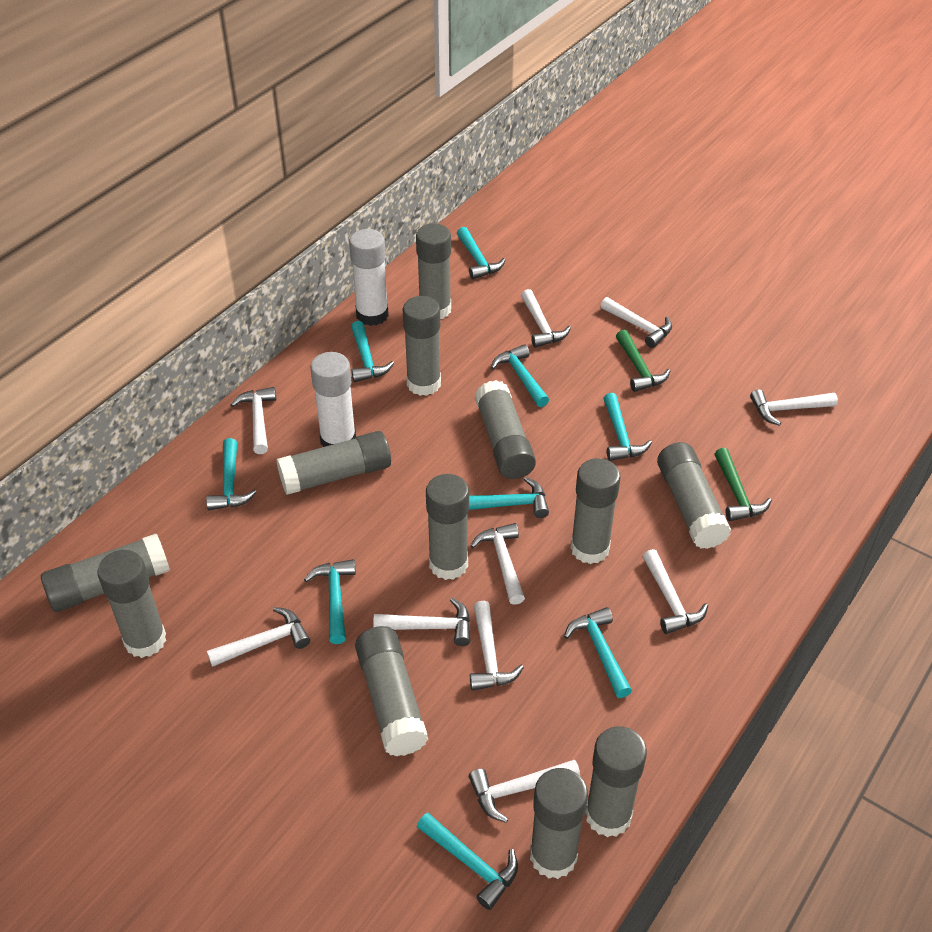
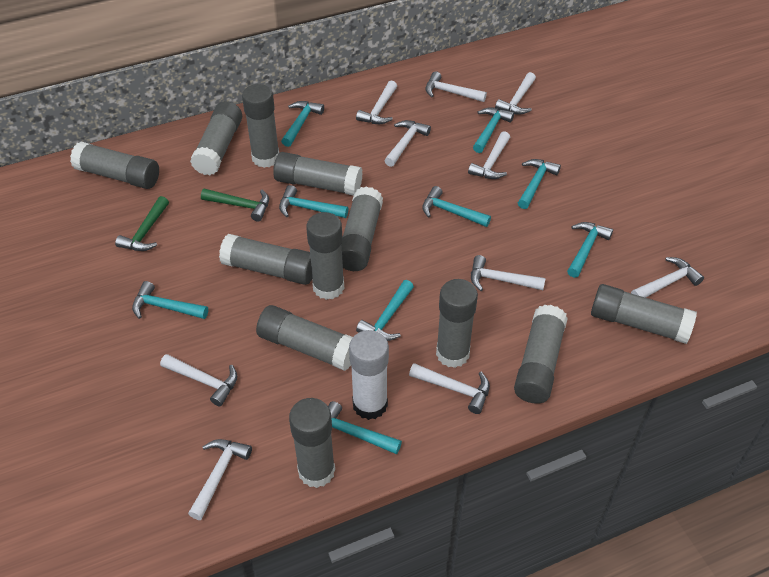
white glue stick: [310,352,356,447] [349,229,389,326] = 2 -> [349,330,389,420] = 1

